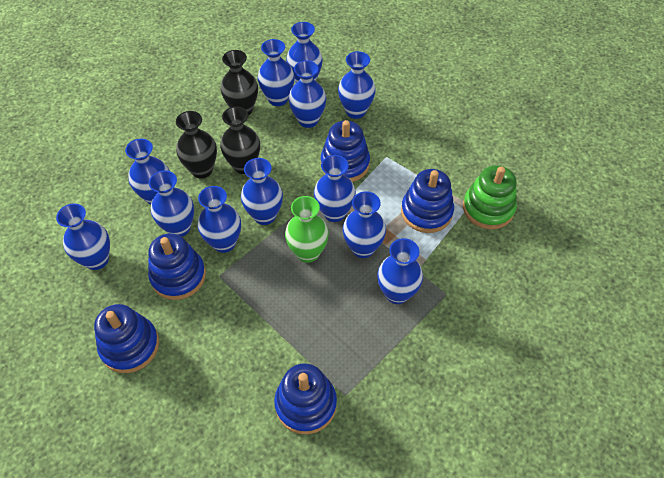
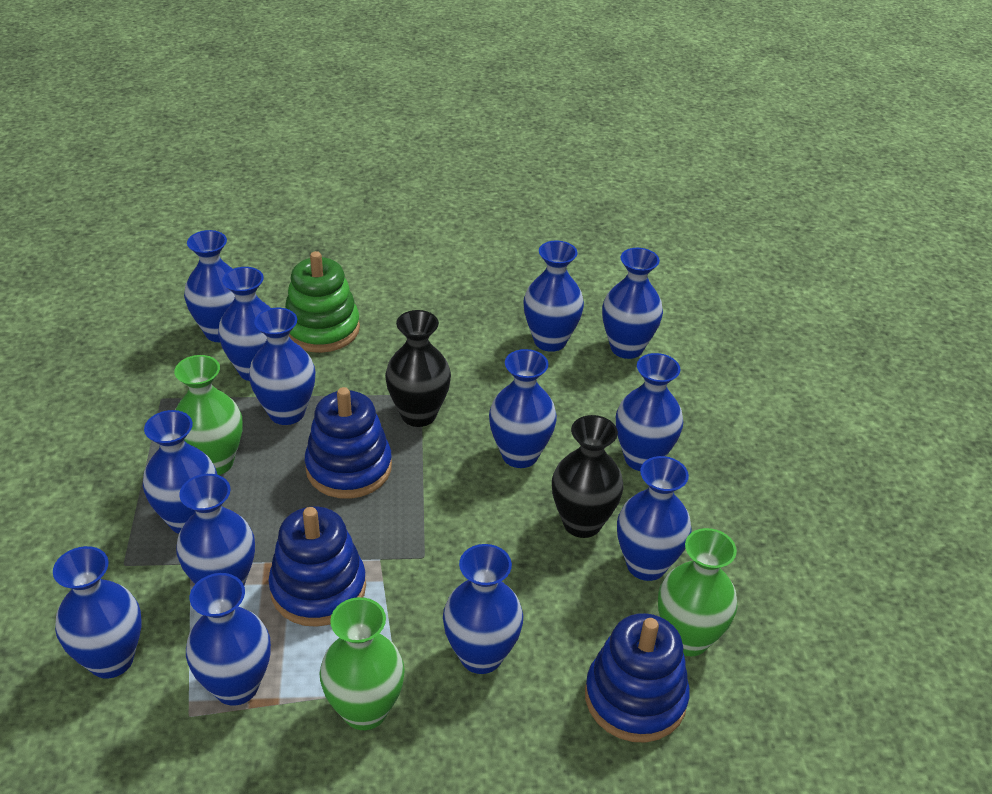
black vase: [176,111,217,178] [220,107,260,174] [221,50,258,116] = 3 -> [385,310,451,427] [552,415,624,538] = 2
blue stacking toy: [94,304,159,373] [148,233,206,300] [274,363,337,434] [321,120,370,182] [401,169,454,233] = 5 -> [269,507,366,627] [305,387,392,499] [585,613,690,743] = 3
blue vase: [56,204,110,270] [125,139,170,205] [149,170,194,237] [198,186,241,253] [241,158,283,225] [258,39,295,106] [286,22,323,83] [288,60,326,128] [314,155,356,222] [338,51,376,119] [343,191,386,258] [377,238,423,304] = 12 -> [53,546,141,678] [143,410,217,534] [176,474,255,585] [184,230,235,342] [186,573,271,706] [218,267,270,381] [249,308,316,425] [443,544,523,674] [489,349,557,468] [523,240,584,352] [602,248,663,359] [616,353,683,471] [617,456,692,581] = 13
green vase: [285,196,329,263] = 1 -> [174,355,242,475] [320,597,405,730] [658,528,738,656] = 3

